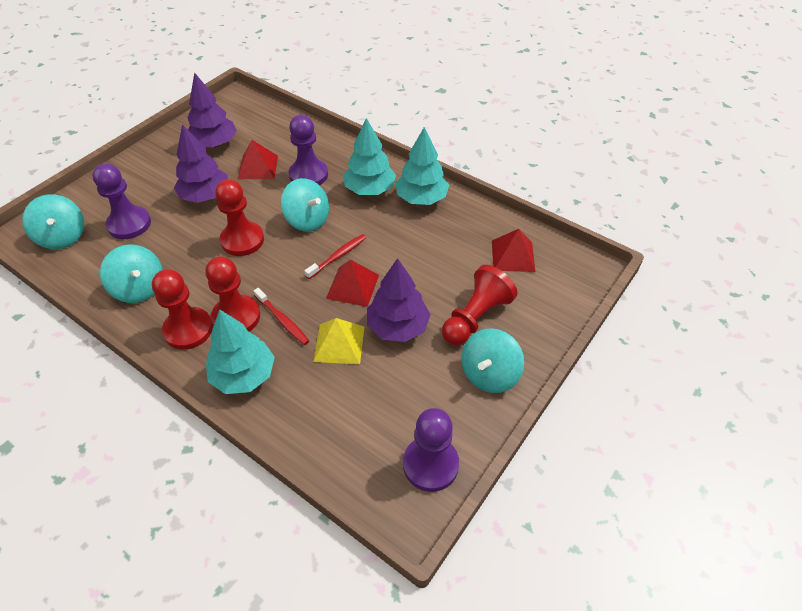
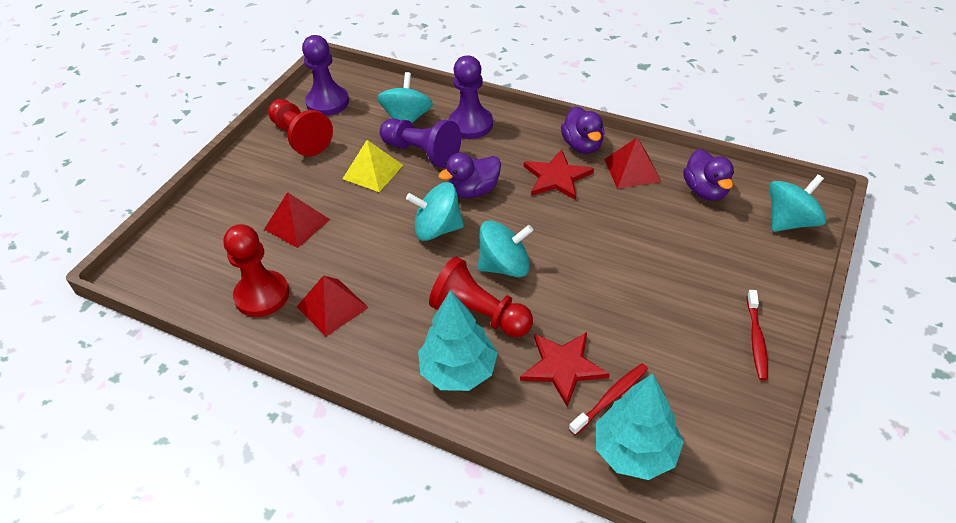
purple duck: none = 0 -> [438,153,501,198] [561,106,605,154] [683,149,734,201] = 3
purple tree: [174,124,228,203] [187,72,237,147] [367,258,431,342] = 3 -> none = 0
red pawn: [152,269,213,350] [205,256,260,332] [215,179,264,256] [442,265,518,345] = 4 -> [223,224,289,317] [268,99,333,156] [429,257,533,337] = 3
red star: none = 0 -> [520,332,610,407] [524,149,594,200] = 2
turquoise tree: [206,309,275,394] [343,118,396,195] [396,127,449,205] = 3 -> [418,290,498,391] [596,374,684,480] = 2

